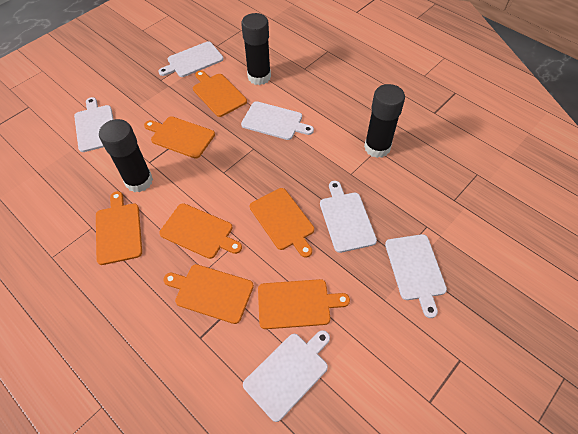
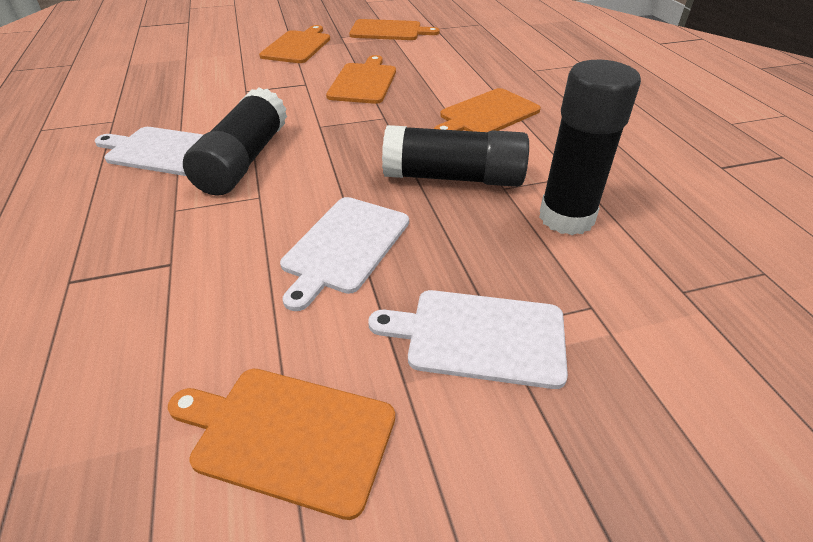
orange cutting board: [96,191,142,265] [144,116,215,159] [159,203,242,259] [163,264,254,324] [193,70,247,117] [250,188,314,258] [258,279,350,329] = 7 -> [168,369,395,520] [259,25,330,63] [326,55,396,104] [349,19,440,40] [434,88,541,132] = 5
white cutting board: [74,97,114,152] [158,41,223,77] [241,101,314,140] [243,330,330,422] [320,181,377,253] [385,234,447,318] = 6 -> [95,127,203,176] [280,197,409,311] [368,290,568,389] = 3

